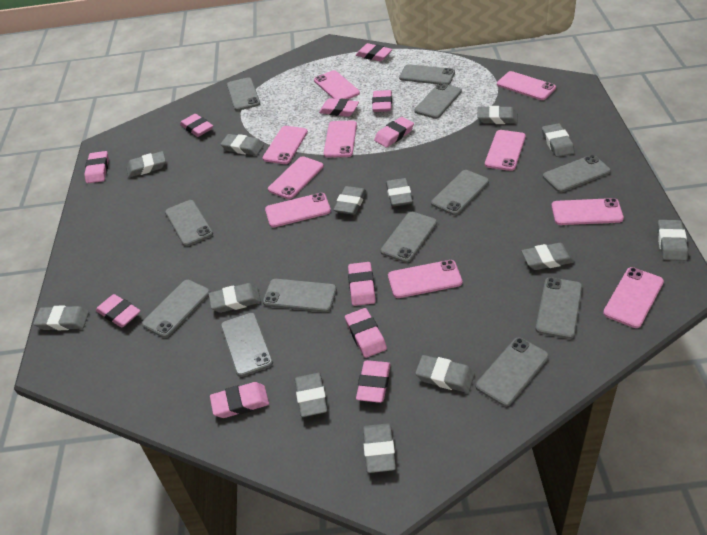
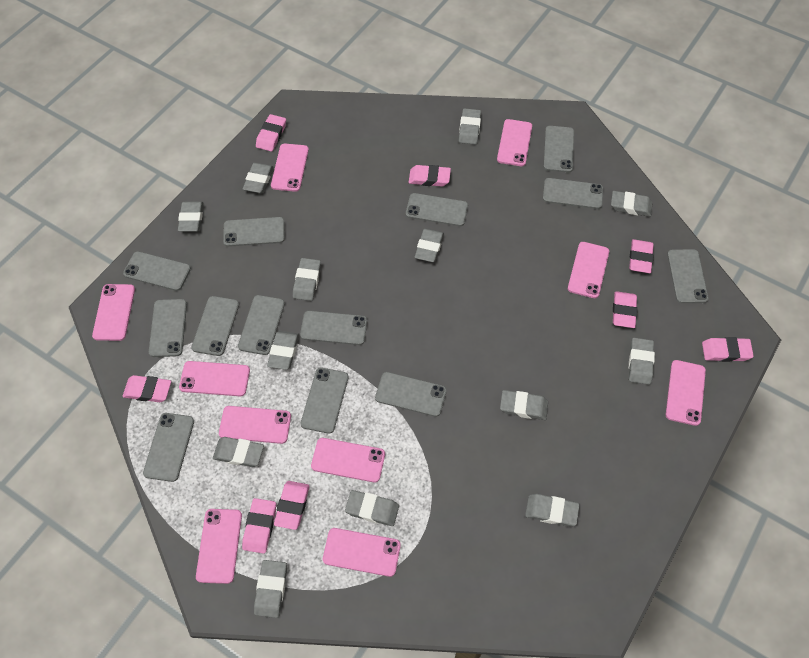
grey phone: [142,280,210,338] [165,200,213,246] [221,313,273,377] [227,77,260,111] [263,279,337,312] [380,212,437,263] [399,64,455,85] [414,83,462,119] [431,170,489,215] [476,337,549,406] [535,277,582,339] [543,155,611,192] = 12 -> [123,251,191,291] [143,413,194,482] [149,299,187,357] [191,296,239,356] [223,217,285,247] [238,295,285,355] [300,311,368,345] [301,368,349,434] [375,372,447,417] [406,193,468,226] [543,178,603,209] [544,126,574,173] [667,249,709,303] = 13
pink eraser: [84,151,109,183] [96,294,141,328] [180,114,213,137] [210,382,269,418] [319,98,359,117] [345,308,387,358] [348,262,376,306] [356,43,392,61] [356,360,391,403] [372,90,392,112] [374,117,414,147] = 11 -> [123,375,171,402] [242,498,276,554] [256,114,286,152] [274,481,310,530] [409,165,451,187] [613,291,637,328] [629,239,654,273] [702,337,754,362] = 8

